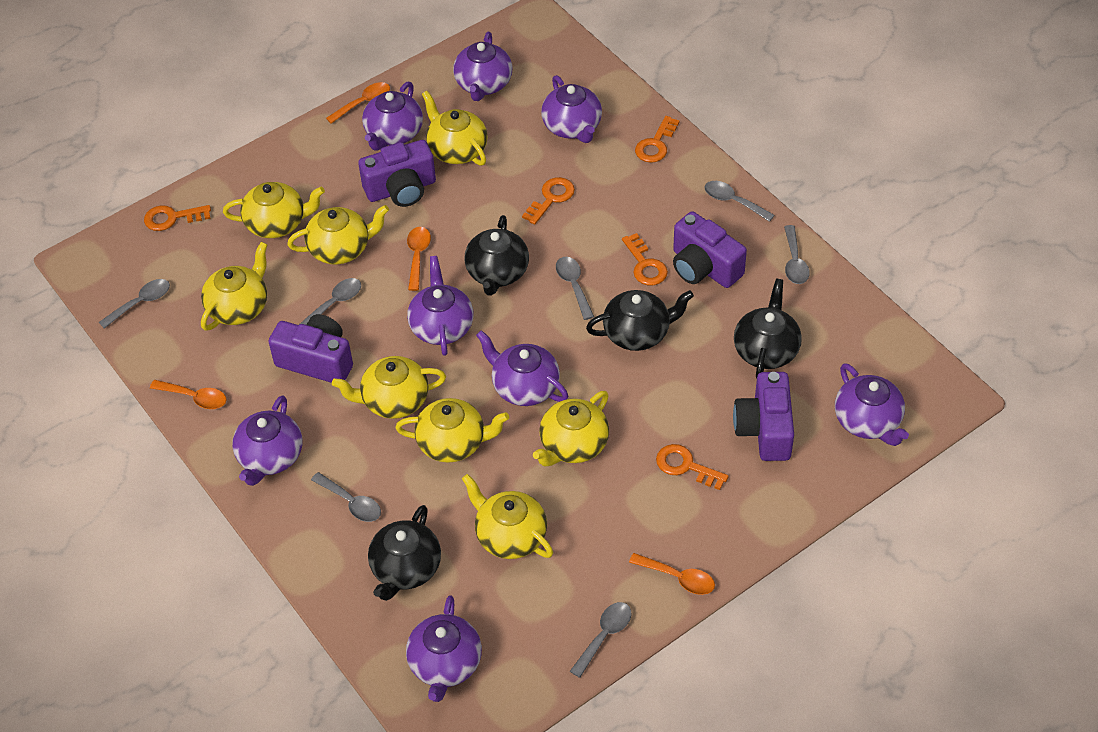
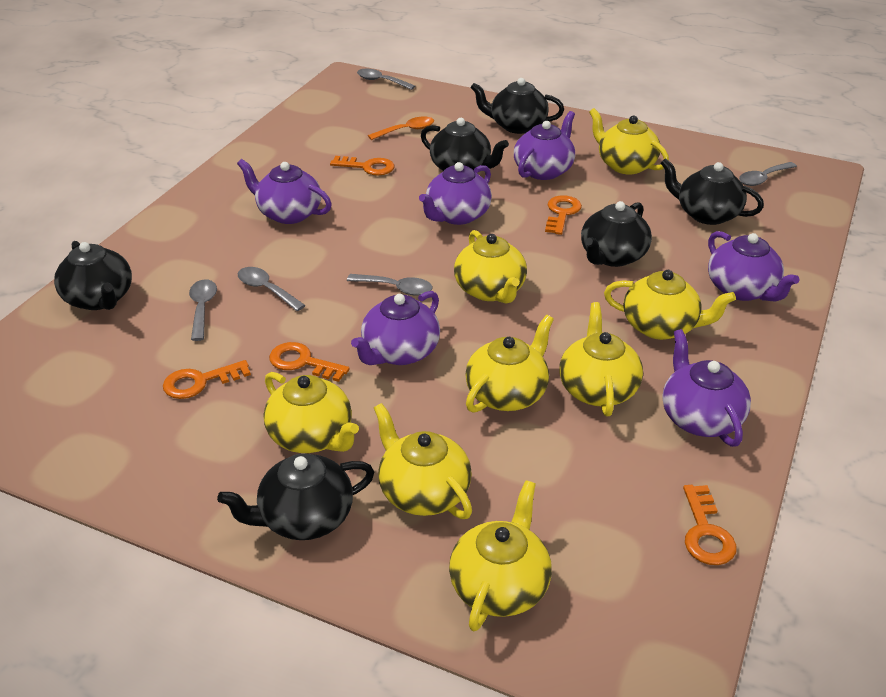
black teapot: [368,505,441,601] [464,215,529,296] [586,290,694,351] [734,279,802,378] = 4 -> [54,241,132,310] [217,453,374,540] [421,118,509,172] [470,78,564,134] [581,201,652,267] [661,158,764,225] = 6
grey spoon: [99,279,170,329] [299,278,361,325] [311,472,381,522] [556,257,594,320] [570,602,631,678] [704,181,774,222] [784,225,810,284] = 7 -> [189,279,217,341] [238,267,306,311] [347,274,433,296] [357,69,415,90] [739,162,797,186] = 5
orange spoon: [150,380,227,409] [326,82,390,124] [407,227,431,291] [629,553,715,595] = 4 -> [368,116,434,140] = 1
purple camera: [269,314,353,383] [358,140,436,207] [673,211,747,288] [733,372,794,461] = 4 -> none = 0
purple teapot: [232,395,302,486] [362,81,423,151] [406,595,482,702] [407,256,473,356] [453,32,513,101] [476,330,568,406] [541,75,602,143] [835,363,909,446] = 8 -> [237,159,332,224] [351,291,440,365] [419,162,492,225] [514,111,575,180] [662,329,751,447] [708,231,799,301] = 6

